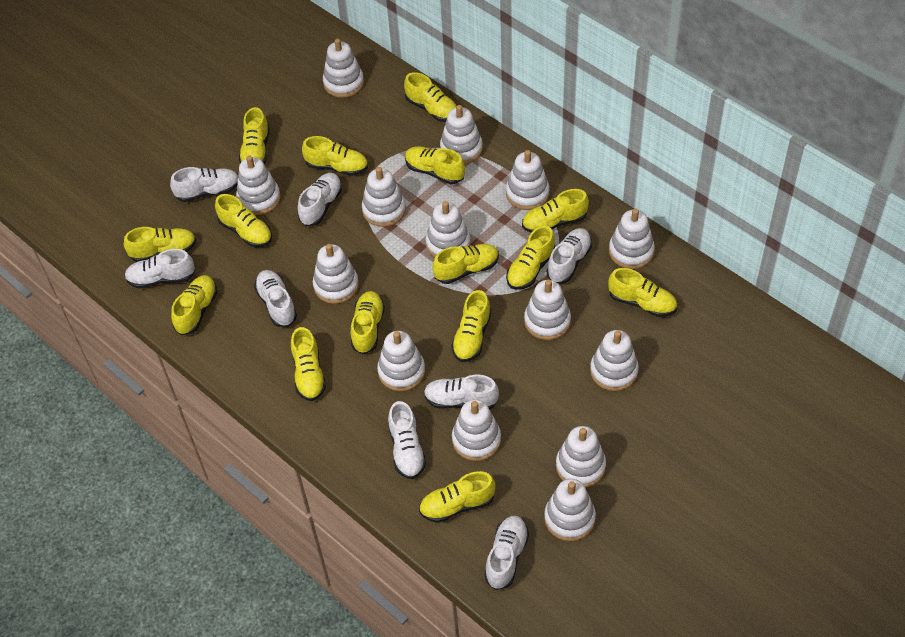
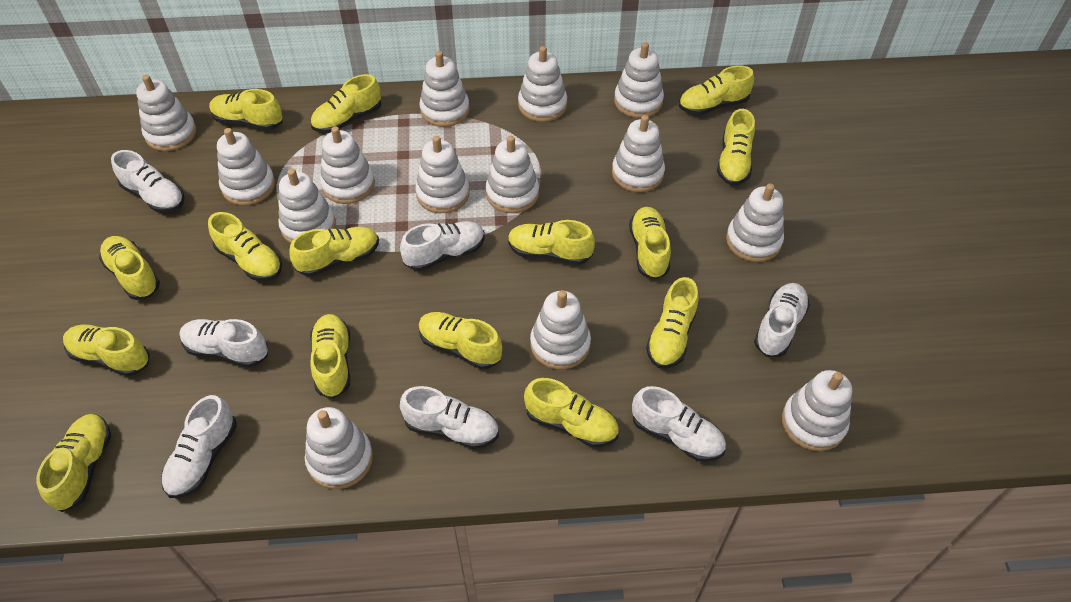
white shoe: [124,249,195,288] [170,167,238,202] [254,270,297,327] [298,173,342,226] [388,401,426,479] [424,375,499,410] [484,516,529,590] [547,228,592,283] = 8 -> [111,150,185,213] [161,395,237,498] [179,319,268,368] [400,221,485,271] [400,386,499,449] [632,386,726,462] [754,283,810,357] = 7

